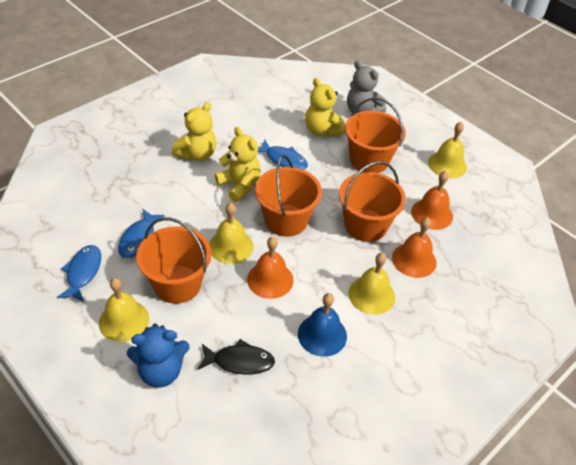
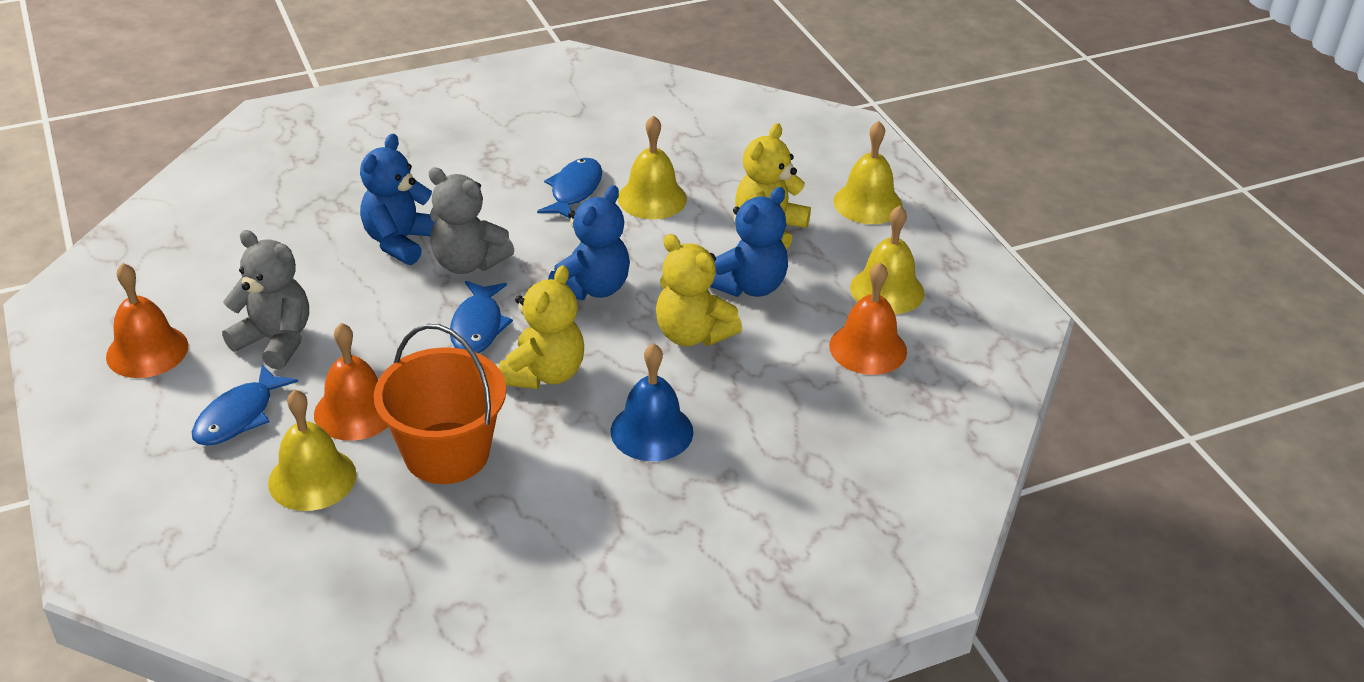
black fish: [198,339,275,375] = 1 -> none = 0
blue teddy bear: [127,324,190,388] = 1 -> [360,134,434,265] [548,185,630,300] [710,187,788,297] = 3
grey teddy bear: [347,61,386,114] = 1 -> [222,230,309,370] [429,167,514,274] = 2
orange bucket: [136,217,212,304] [255,155,322,237] [339,161,406,242] [345,97,406,173] = 4 -> [374,324,506,484] = 1

